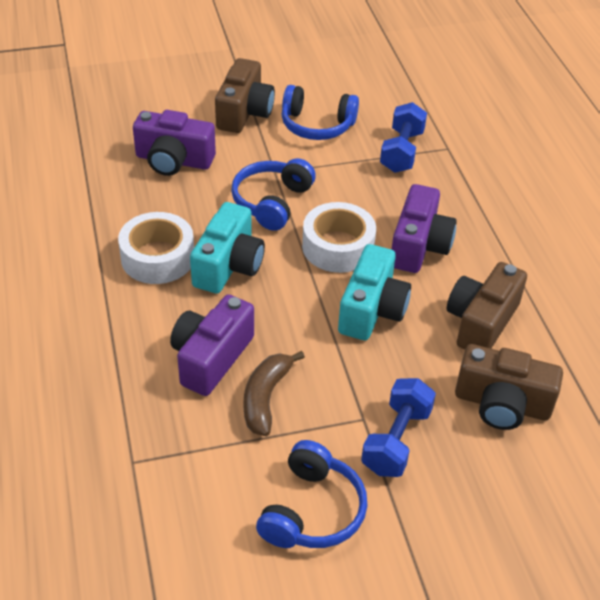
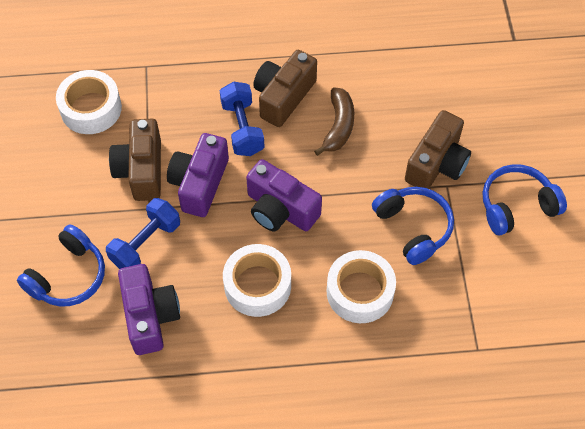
turquoise camera: [190,202,265,294] [338,244,411,340] = 2 -> none = 0
white tape: [118,212,194,284] [302,202,376,273] = 2 -> [56,70,122,134] [223,244,291,317] [327,250,396,323] = 3

